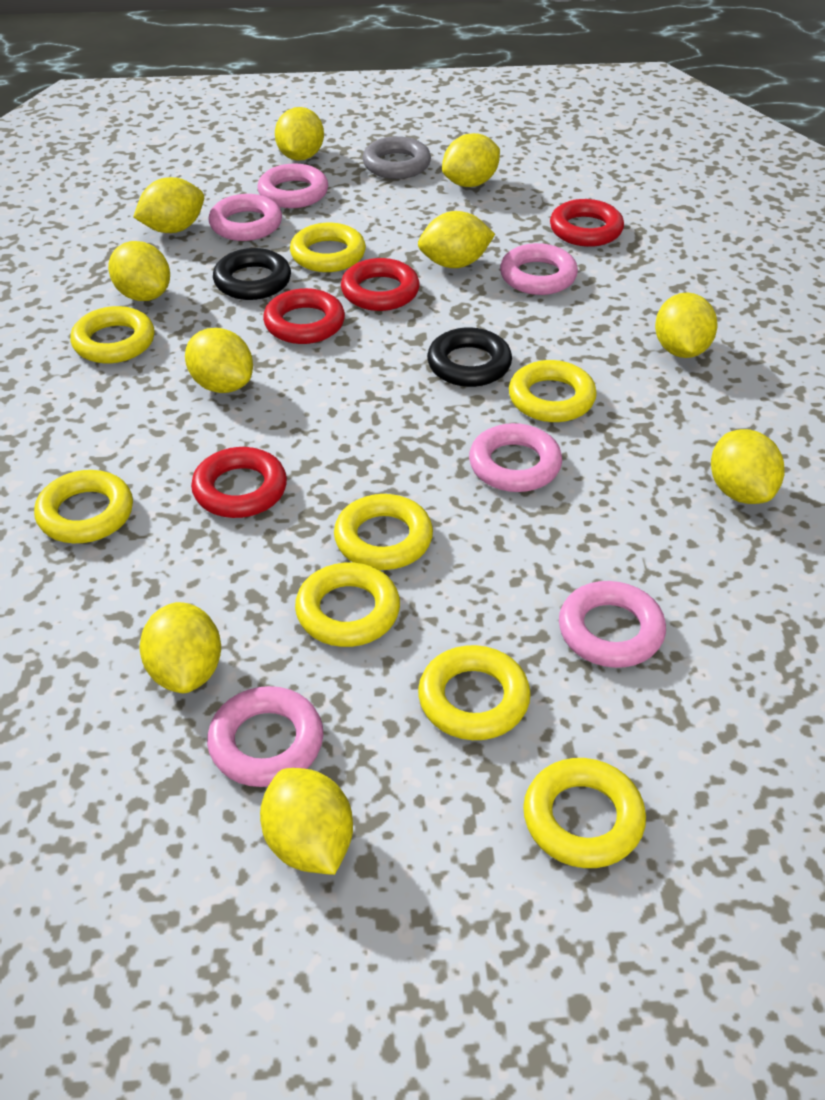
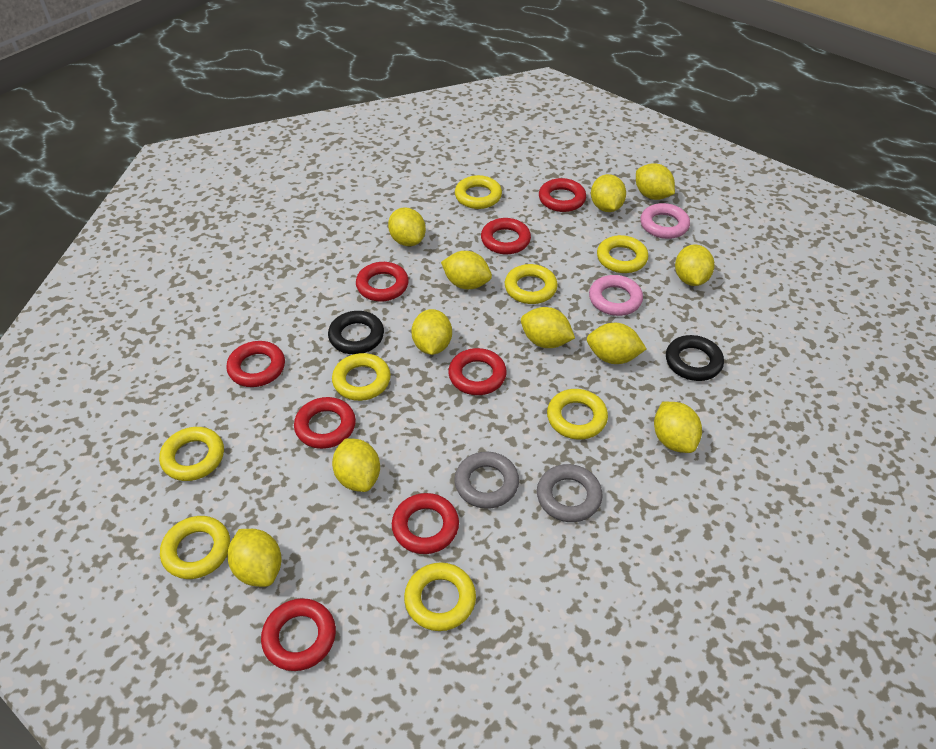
grey ring: [363,136,431,179] = 1 -> [454,452,519,509] [537,464,603,522] = 2
pink ring: [207,686,323,787] [208,194,282,241] [257,164,328,208] [469,423,562,492] [500,243,578,295] [559,581,666,668] = 6 -> [589,275,643,316] [640,203,690,239] = 2
red ring: [191,447,287,518] [263,288,345,344] [341,258,420,311] [550,199,624,247] = 4 -> [226,341,285,387] [261,598,336,671] [294,397,356,449] [356,262,409,301] [392,493,459,554] [448,348,507,395] [481,218,531,254] [539,178,586,212] = 8
yellow lemon: [108,241,170,301] [133,177,204,233] [139,602,221,693] [185,328,253,393] [260,768,353,875] [275,107,324,161] [418,211,495,268] [442,133,500,187] [655,292,718,358] [711,429,785,504] = 10 -> [228,529,282,587] [332,439,380,492] [388,207,426,246] [411,309,452,355] [441,251,492,289] [521,307,575,348] [587,323,647,364] [591,174,626,212] [636,163,675,200] [654,402,702,453] [675,244,714,286] = 11

